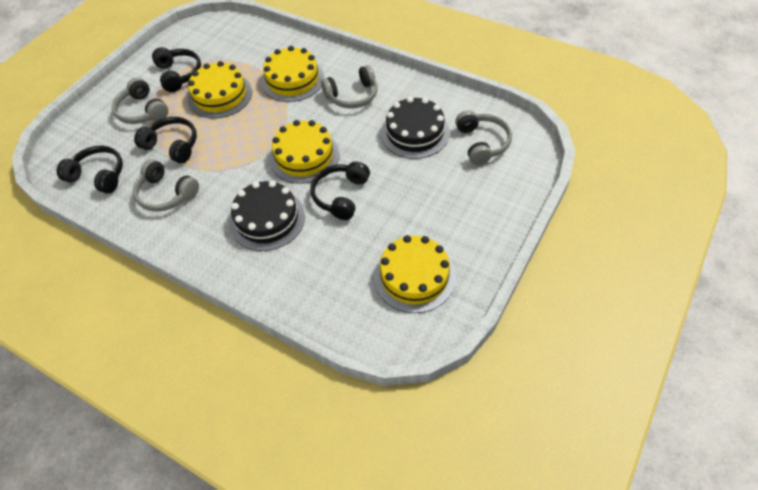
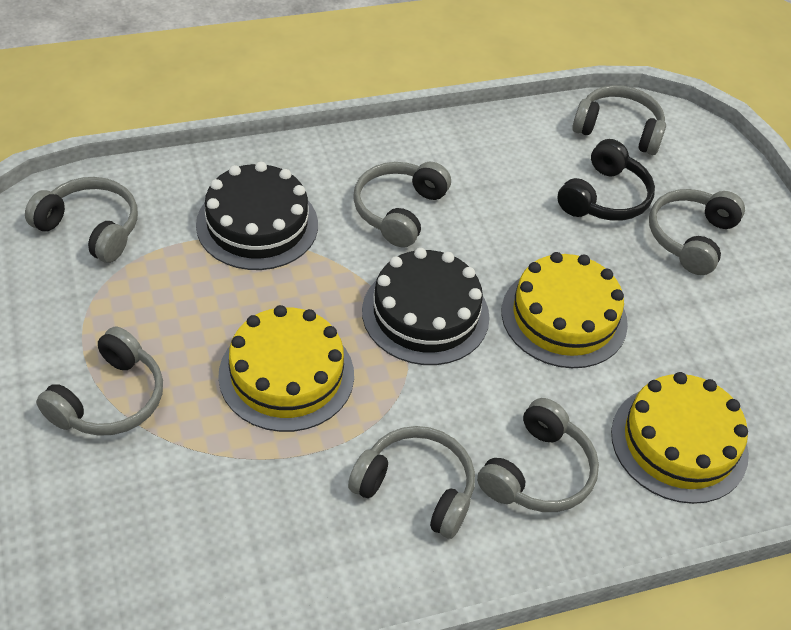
black headphones: [57,146,123,194] [134,117,197,163] [152,47,201,92] [311,161,370,220] = 4 -> [557,139,655,221] = 1
grey headphones: [112,78,168,124] [133,159,199,212] [321,65,377,109] [455,110,512,165] = 4 -> [25,177,138,263] [36,327,163,436] [348,426,475,539] [353,162,451,248] [477,398,599,512] [572,85,666,155] [649,189,745,275] = 7
yellow cake: [188,61,252,119] [261,46,324,102] [269,120,339,184] [374,235,456,313] = 4 -> [218,305,354,432] [501,252,628,368] [611,372,749,504] = 3

